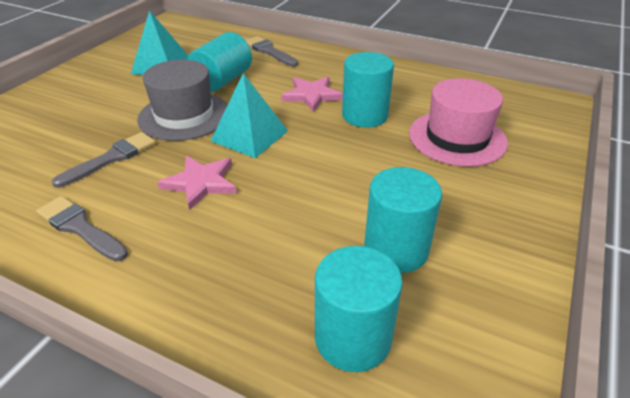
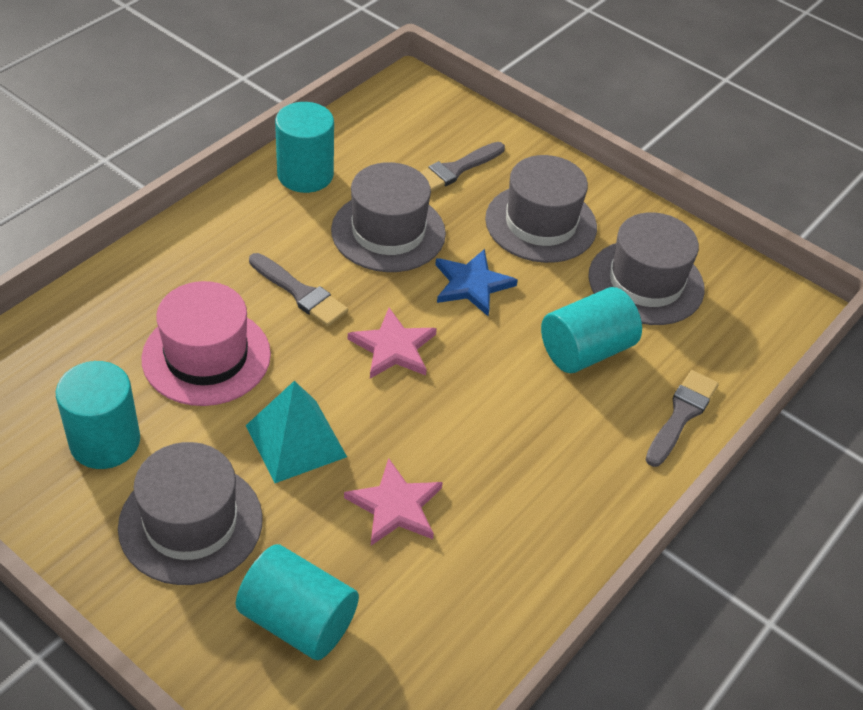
blue star: none = 0 -> [435,249,518,316] = 1
grey hat: [137,60,227,141] = 1 -> [118,442,263,585] [331,162,446,272] [485,155,597,263] [588,212,705,325] = 4
turquoise pyramid: [131,11,189,75] [211,73,288,158] = 2 -> [246,381,347,483] = 1

